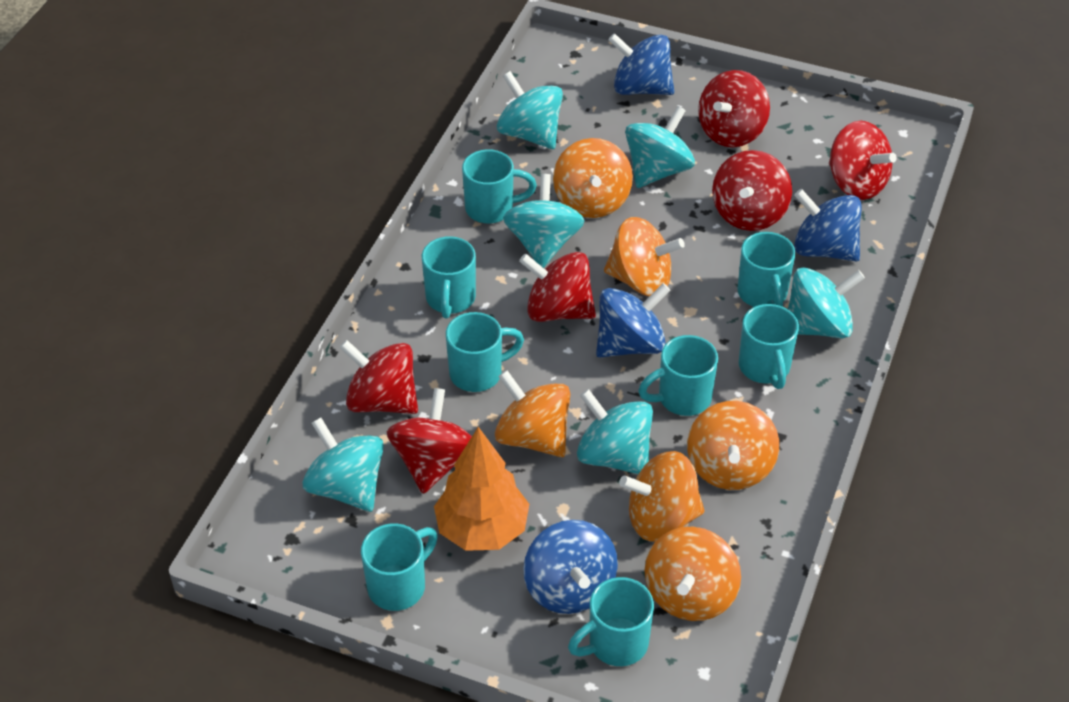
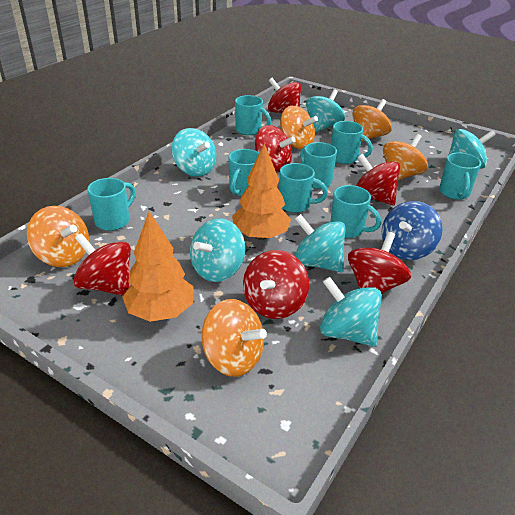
blue spinning top: [523,520,618,614] [596,283,670,357] [609,33,674,95] [794,189,862,261] = 4 -> [382,201,443,260] = 1
orange spinning top: [495,370,570,457] [553,138,633,218] [604,217,685,296] [619,451,705,541] [644,527,741,621] [687,401,779,490] = 6 -> [27,206,89,267] [202,299,267,377] [280,106,318,149] [352,99,392,142] [383,134,428,180] = 5
orange tree: [434,427,529,551] = 1 -> [122,211,194,322] [232,143,291,240] = 2

